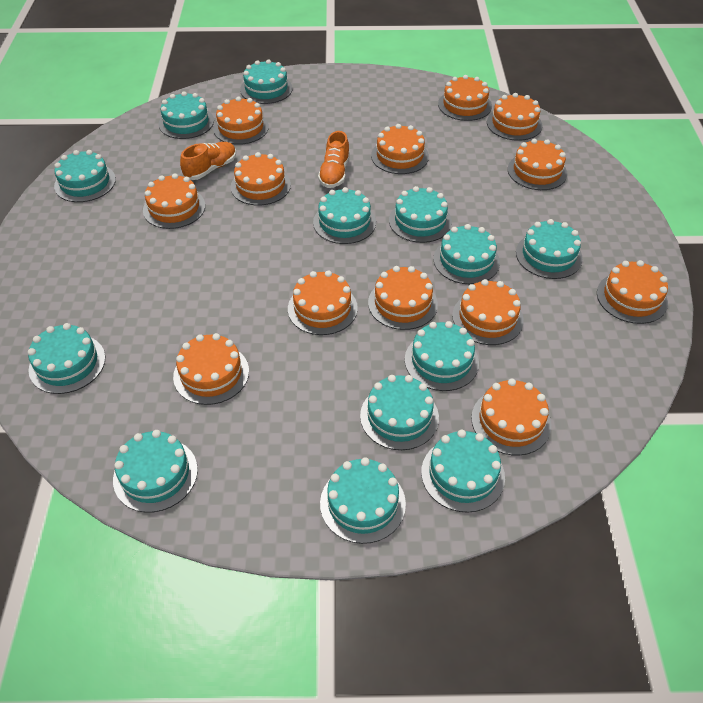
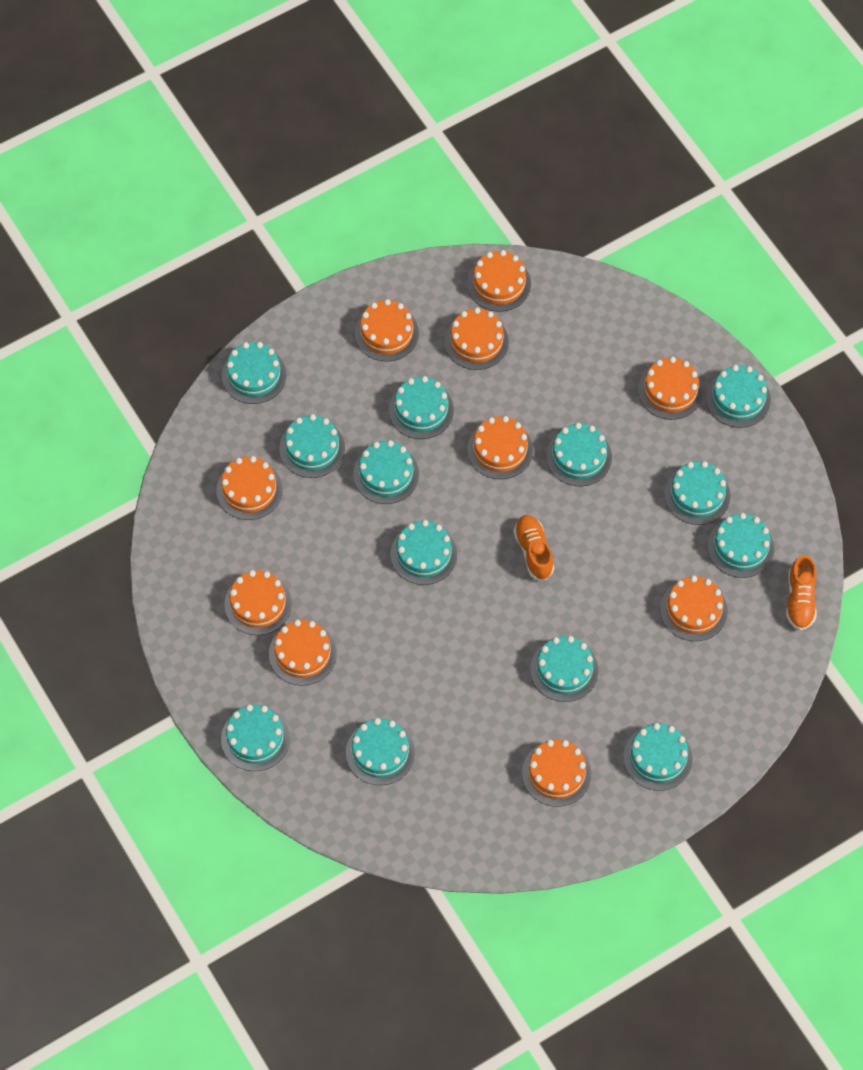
orange cake: [143,173,205,229] [173,333,249,405] [213,97,269,145] [231,152,291,205] [288,270,358,335] [368,266,438,330] [371,124,429,174] [438,75,492,121] [452,279,524,345] [471,378,551,455] [487,93,543,141] [508,139,567,190] [597,260,668,324] = 13 -> [216,456,283,520] [224,570,292,635] [269,620,337,686] [355,299,419,362] [444,307,509,370] [467,250,531,312] [467,416,533,479] [522,739,591,807] [638,357,703,420] [660,576,728,641] = 10

